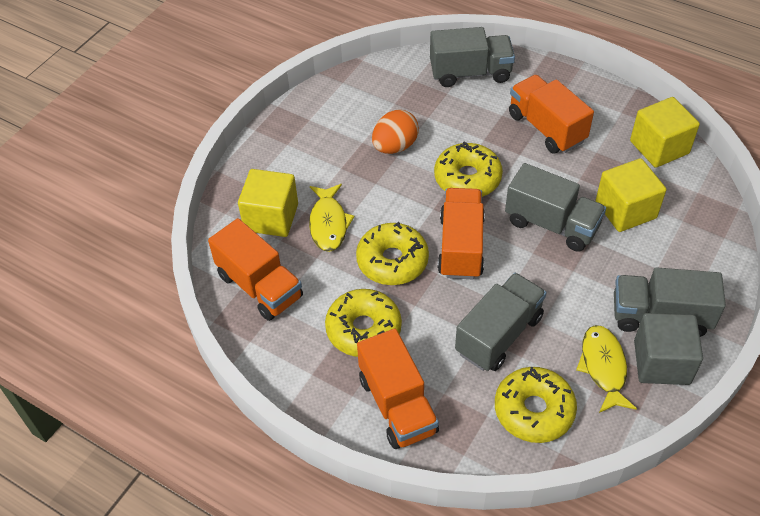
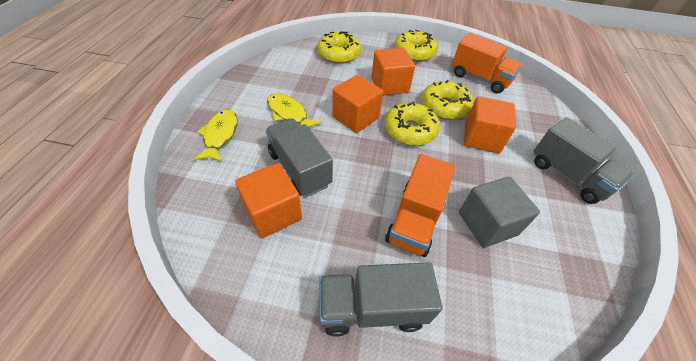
grey truck: [430,27,515,87] [455,273,547,371] [505,163,606,252] [614,267,726,337] = 4 -> [266,119,333,197] [319,262,442,337] [533,117,634,204] = 3
orange cube: none = 0 -> [235,163,302,238] [332,75,383,133] [371,48,415,95] [464,96,516,153] = 4
orange egg: [372,110,419,154] = 1 -> none = 0
orange truck: [208,218,303,321] [357,329,439,449] [437,188,485,279] [509,75,594,154] = 4 -> [385,154,455,257] [452,33,522,93] = 2
yellow cube: [238,169,298,237] [596,158,666,232] [630,97,700,168] = 3 -> none = 0

